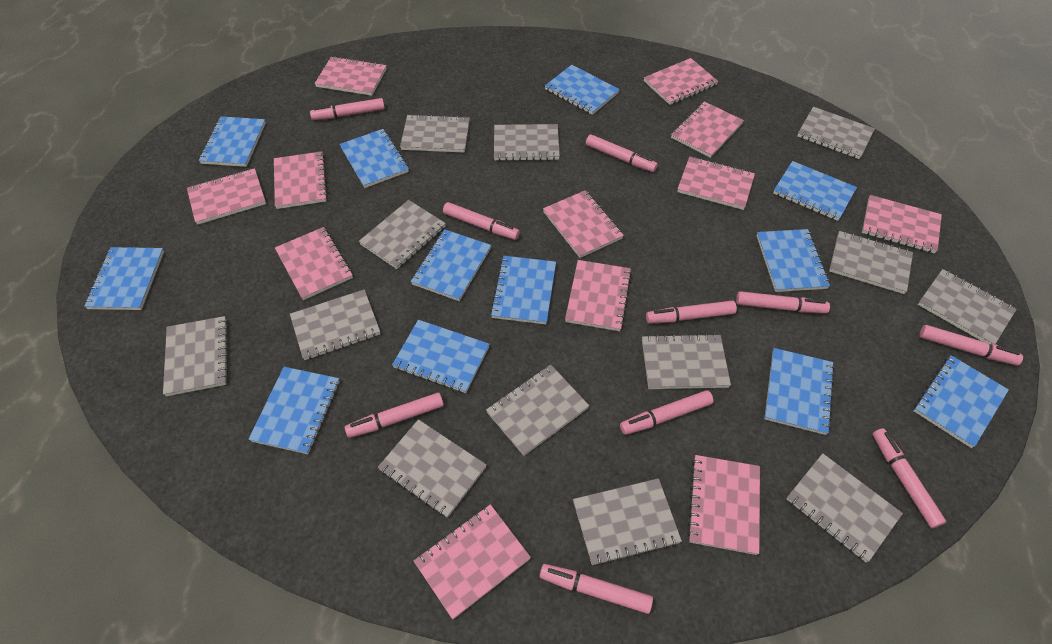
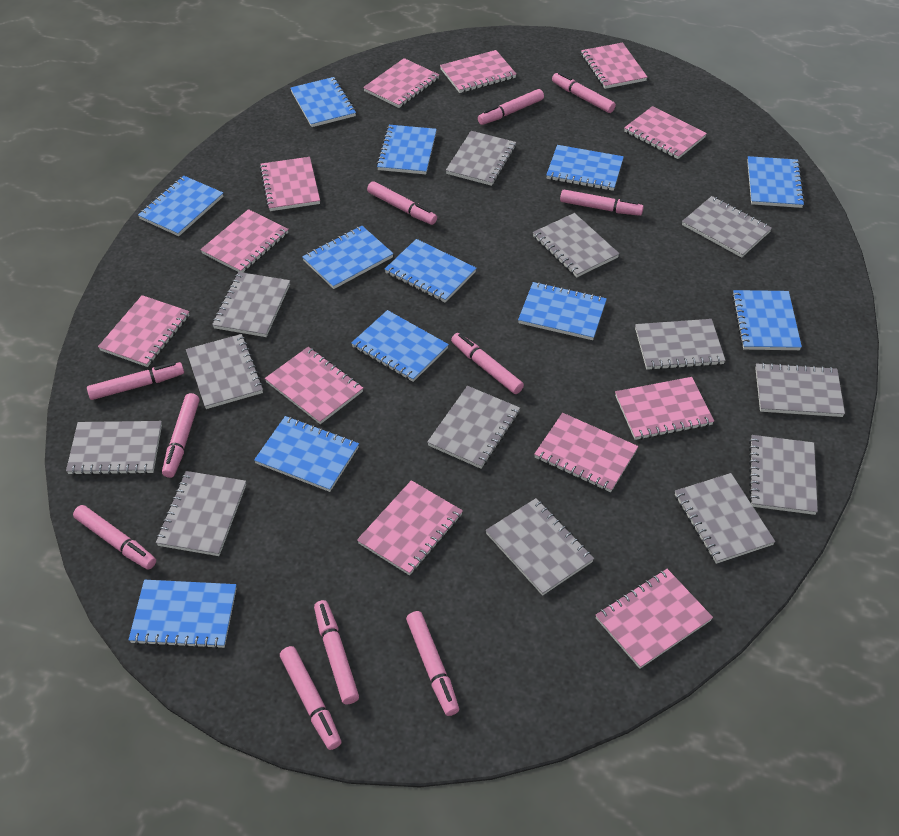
pink marker: [310,98,385,120] [345,393,444,438] [443,202,520,240] [540,564,653,614] [586,134,658,172] [620,390,713,435] [646,300,737,324] [736,291,830,313] [873,428,946,528] [920,325,1023,365] = 10 -> [73,505,156,570] [87,362,184,400] [162,393,200,478] [280,646,341,750] [314,600,359,704] [367,181,437,225] [406,611,459,716] [451,333,524,394] [478,89,544,125] [552,72,616,113] [560,190,644,216] = 11

